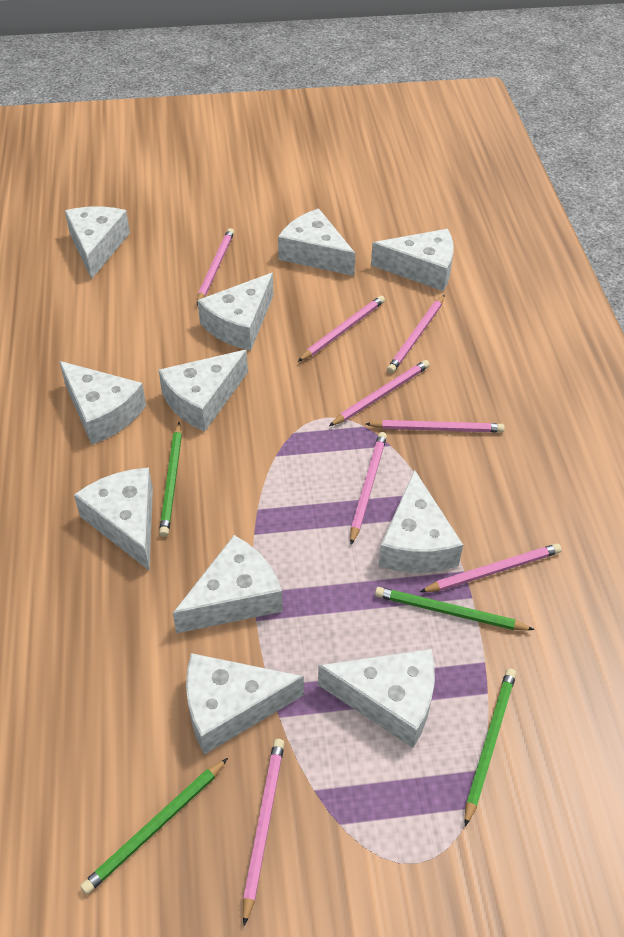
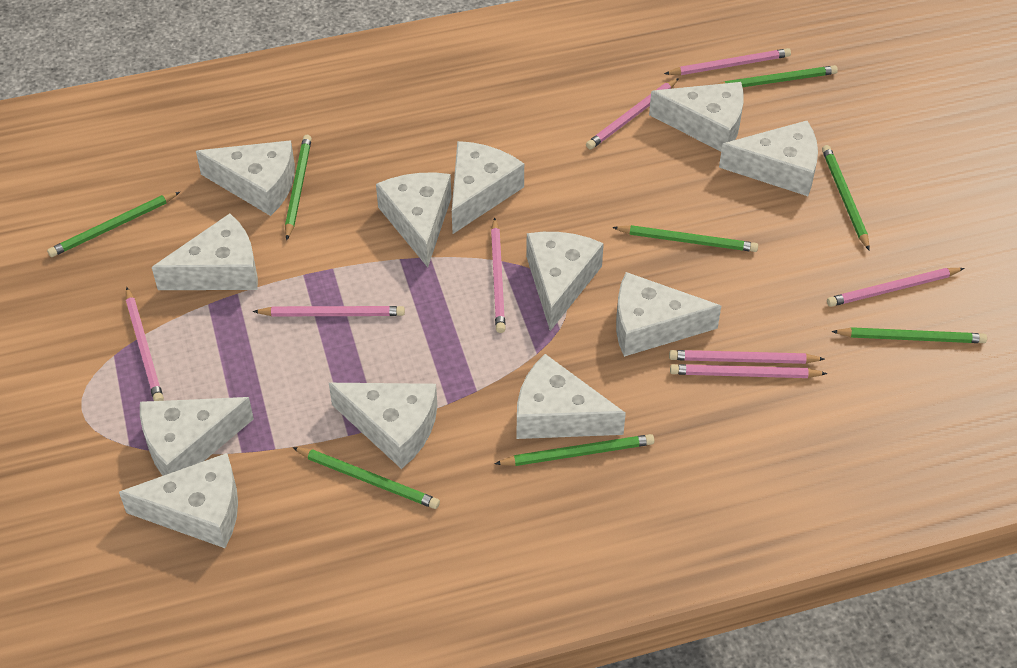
green pencil: [80,758,228,894] [159,422,182,537] [375,587,535,630] [464,668,516,827] = 4 -> [47,192,180,257] [285,135,312,240] [292,447,440,509] [494,434,654,466] [612,225,758,252] [718,65,838,87] [822,145,870,251] [831,327,987,343] = 8
white cheese: [59,361,146,445] [65,206,130,279] [74,468,153,570] [159,350,248,431] [173,535,283,633] [186,653,304,755] [198,273,273,351] [278,208,355,276] [318,649,435,748] [371,229,454,291] [379,470,463,573] = 11 -> [119,453,238,548] [140,397,254,476] [152,213,258,290] [196,140,295,216] [329,383,437,469] [376,173,451,267] [452,141,524,234] [517,354,626,439] [526,232,604,331] [616,272,721,357] [649,82,744,152] [719,121,818,196] = 12

